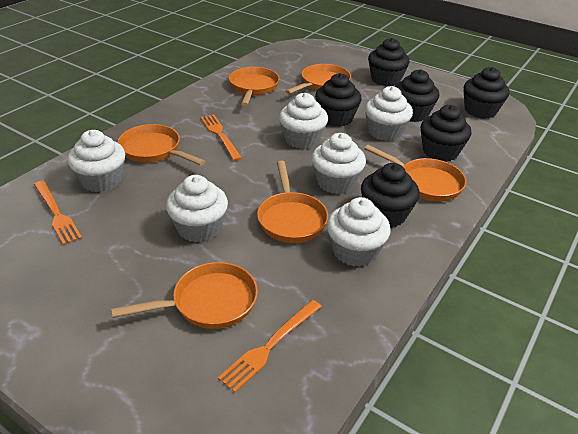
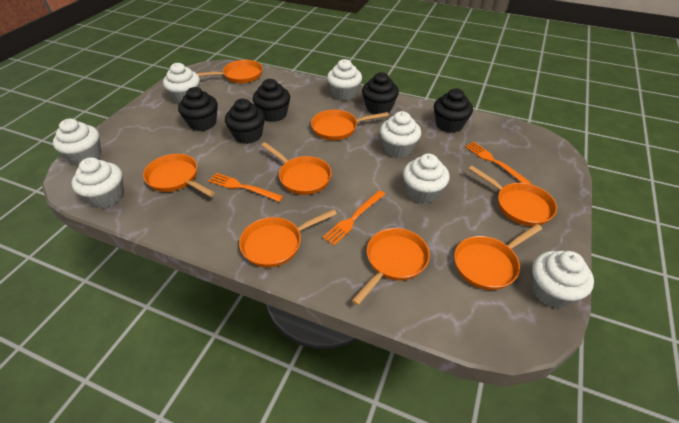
black cupcake: [315,73,362,127] [361,163,420,228] [368,38,410,86] [395,69,439,122] [421,105,471,162] [464,67,509,119] = 6 -> [178,87,218,131] [225,99,265,144] [253,79,290,122] [362,72,399,114] [434,88,473,133] = 5
orange pan: [111,262,258,329] [118,124,205,165] [229,67,280,106] [257,161,328,243] [286,64,351,94] [364,145,466,201] = 6 -> [143,154,215,197] [197,60,263,83] [239,209,337,268] [261,142,332,195] [311,110,389,140] [352,228,430,305] [454,224,542,290] [468,166,557,226] = 8
white cupcake: [67,130,125,192] [166,175,228,242] [279,93,328,149] [311,133,366,194] [327,197,391,267] [365,86,413,141] = 6 -> [53,118,101,166] [71,157,124,208] [163,63,200,104] [327,59,362,101] [380,111,421,158] [403,154,450,204] [532,251,594,308] = 7

